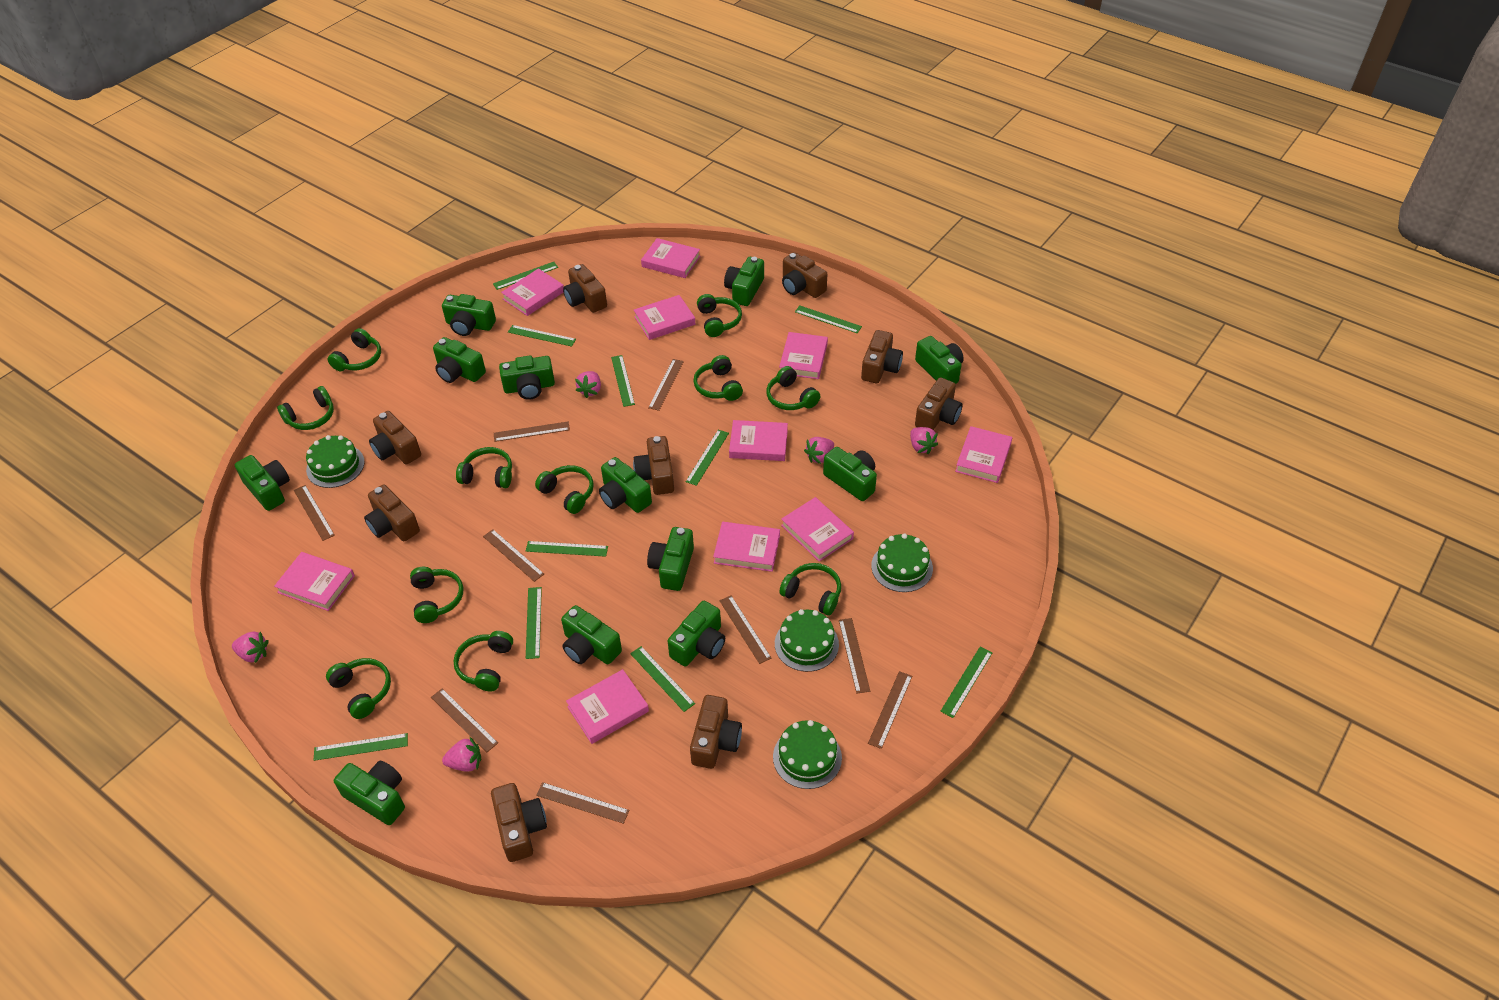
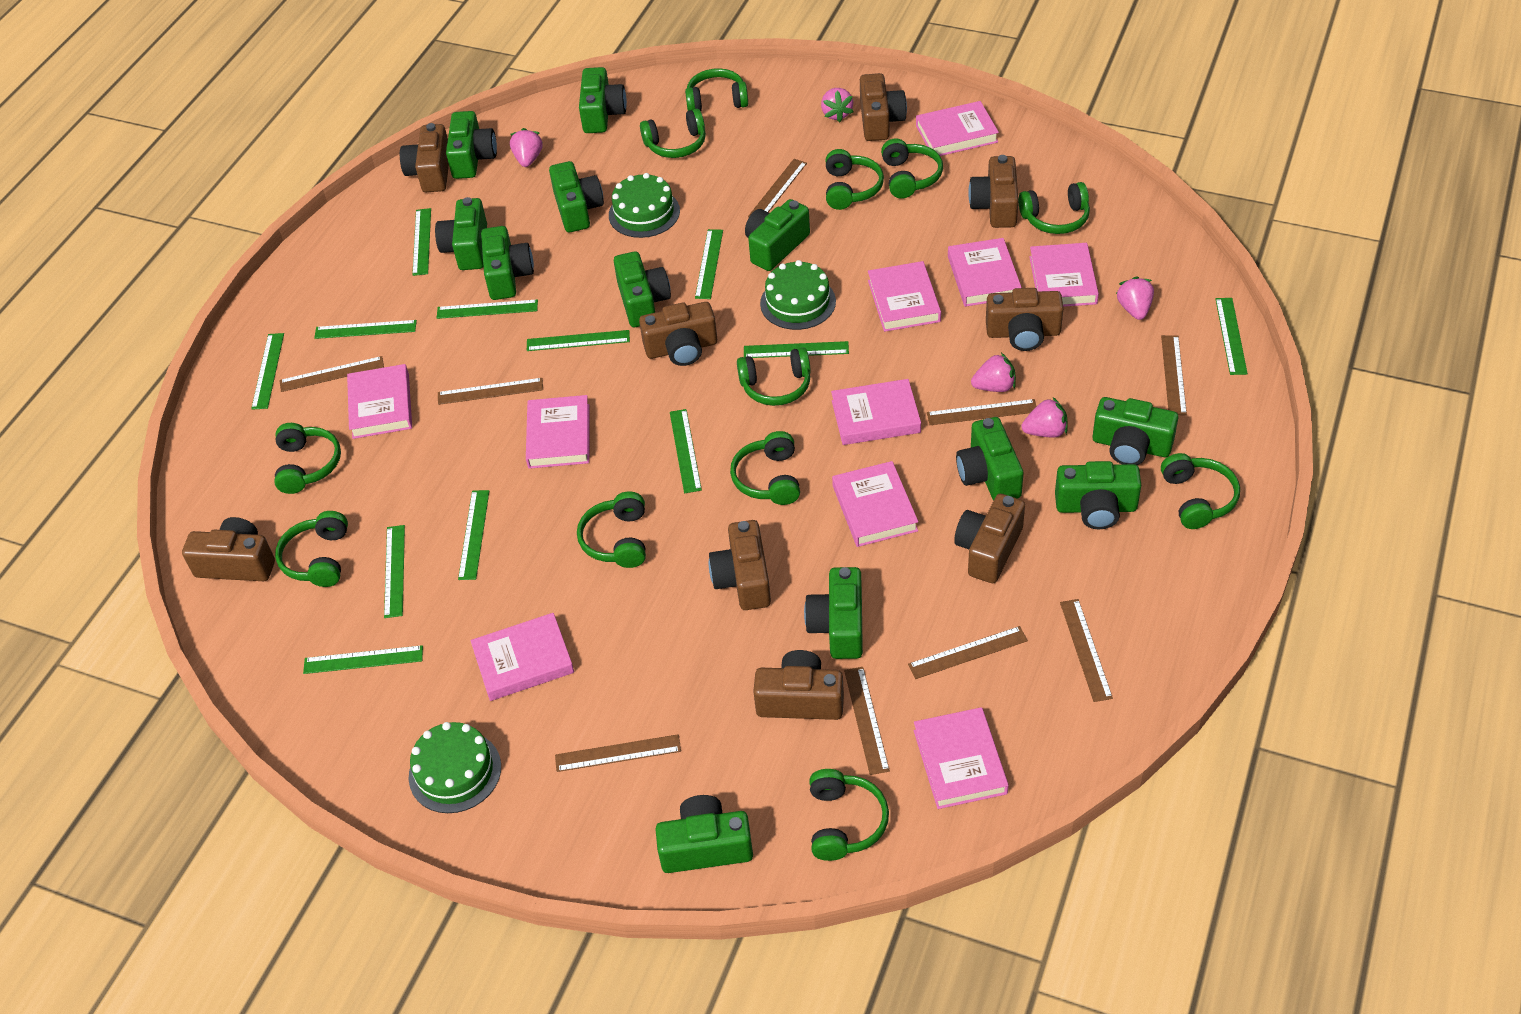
green cake: [306,435,365,488] [773,720,842,789] [775,609,839,672] [871,533,933,592] = 4 -> [409,722,501,813] [609,173,680,238] [760,260,836,330] = 3
green headphones: [277,386,334,430] [326,658,391,719] [328,328,381,371] [410,567,463,623] [453,631,513,691] [456,447,512,488] [535,465,594,514] [693,355,743,401] [697,294,742,337] [766,366,821,410] [780,563,841,615] = 11 -> [274,423,341,494] [275,511,348,587] [577,492,646,568] [640,109,706,158] [685,68,748,111] [730,431,800,505] [737,348,811,406] [809,769,889,861] [826,149,884,210] [881,139,943,199] [1019,182,1090,234] [1161,453,1240,529] = 12
green ruler: [314,733,408,761] [493,262,558,290] [508,325,576,347] [526,541,608,557] [526,587,542,659] [611,355,635,407] [630,646,695,712] [686,430,729,486] [795,305,862,333] [940,647,992,718] = 10 -> [251,333,284,410] [303,645,423,674] [314,320,417,339] [384,525,405,618] [412,208,431,276] [437,299,538,319] [458,490,489,580] [527,330,630,351] [670,409,702,493] [695,229,723,299] [744,341,849,358] [1215,298,1248,375] = 12

